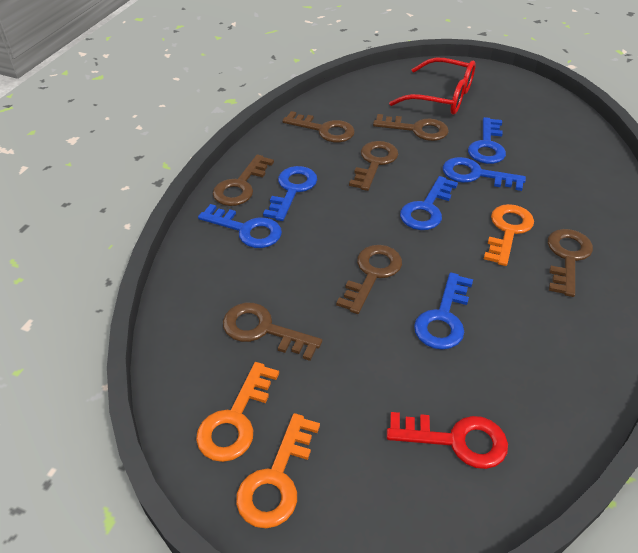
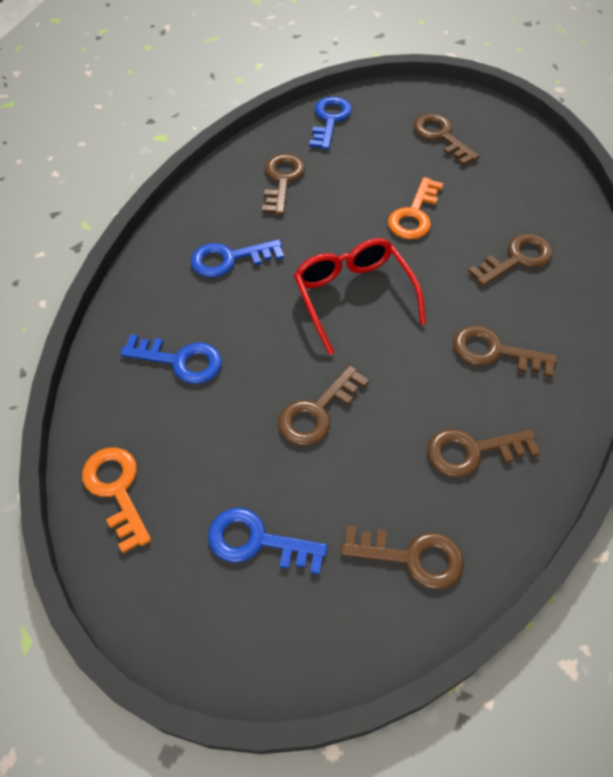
blue key: [198,204,282,248] [263,166,317,221] [400,176,458,230] [414,272,473,350] [443,157,526,191] [468,117,506,164] = 6 -> [120,334,222,384] [191,239,284,277] [208,508,328,574] [309,97,352,150] = 4
orange key: [196,362,279,462] [236,413,320,528] [484,204,534,266] = 3 -> [82,447,151,553] [388,177,443,239] = 2
red key: [387,412,508,469] = 1 -> none = 0

